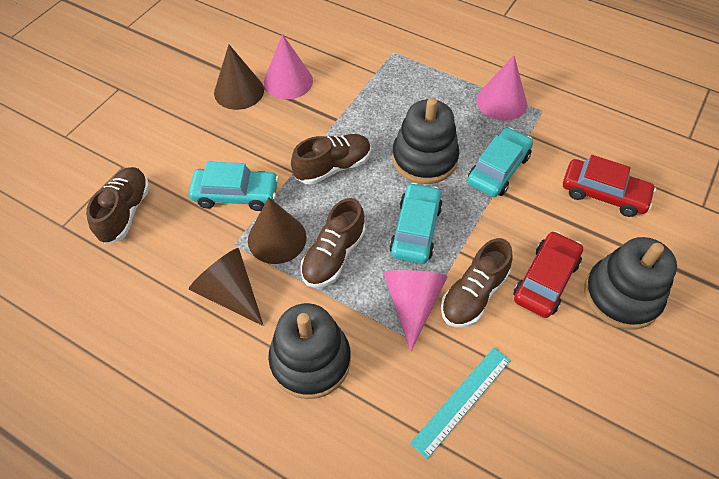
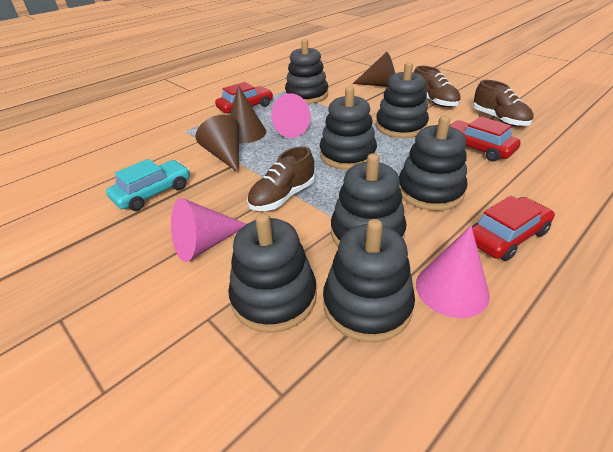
black stacking toy: [268,303,351,399] [392,98,459,184] [584,237,677,330] = 3 -> [228,213,317,333] [285,39,328,104] [320,86,377,170] [323,219,415,342] [331,153,406,247] [376,62,429,138] [399,116,467,211] = 7
brown shoe: [86,167,150,244] [291,134,371,185] [300,198,366,287] [441,238,513,327] = 4 -> [247,147,315,211] [414,66,461,107] [473,80,533,127] = 3
red car: [513,231,583,318] [563,155,656,217] = 2 -> [215,82,273,114] [449,116,521,162] [472,196,555,261] = 3
turquoise car: [189,161,279,211] [389,183,443,264] [467,127,533,197] = 3 -> [106,159,190,211] = 1
turquoise ruler: [410,347,511,459] = 1 -> none = 0

